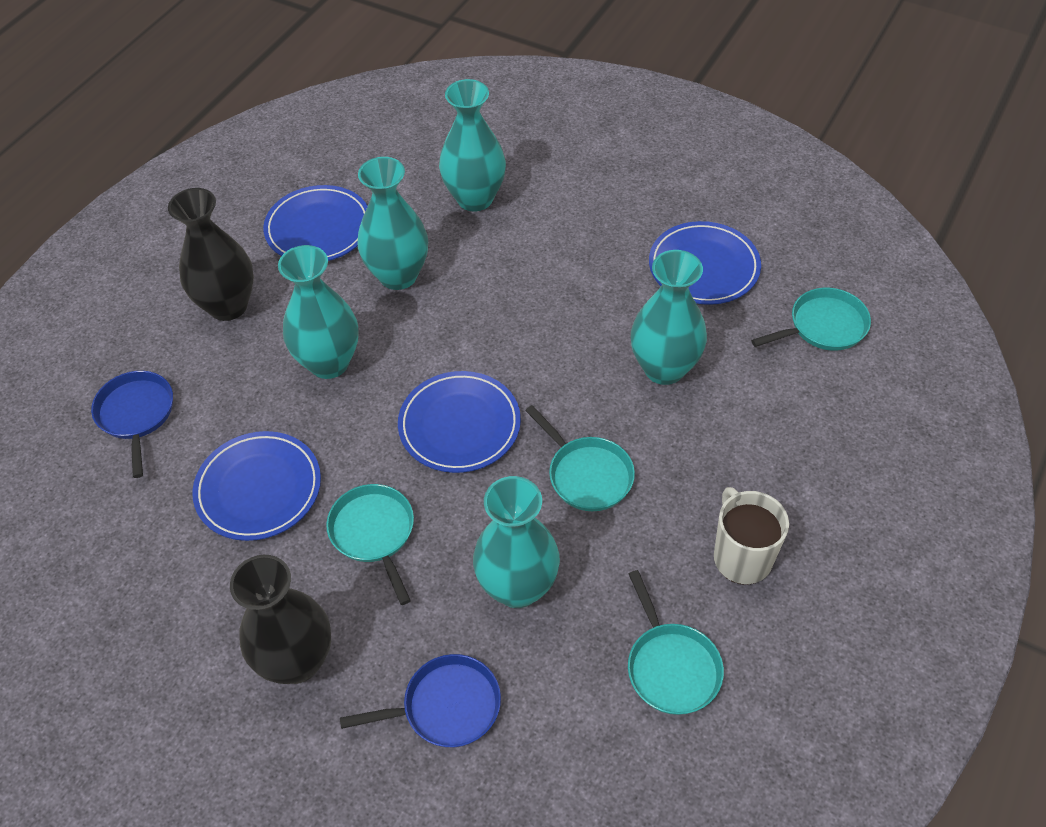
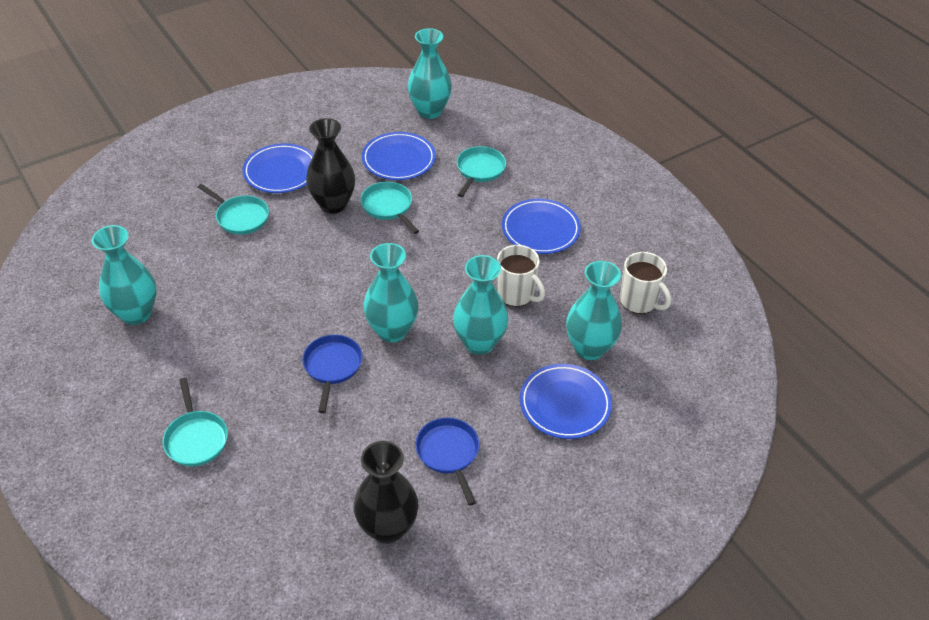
white mug: [714,487,789,585] = 1 -> [497,245,545,307] [620,252,671,314] = 2

